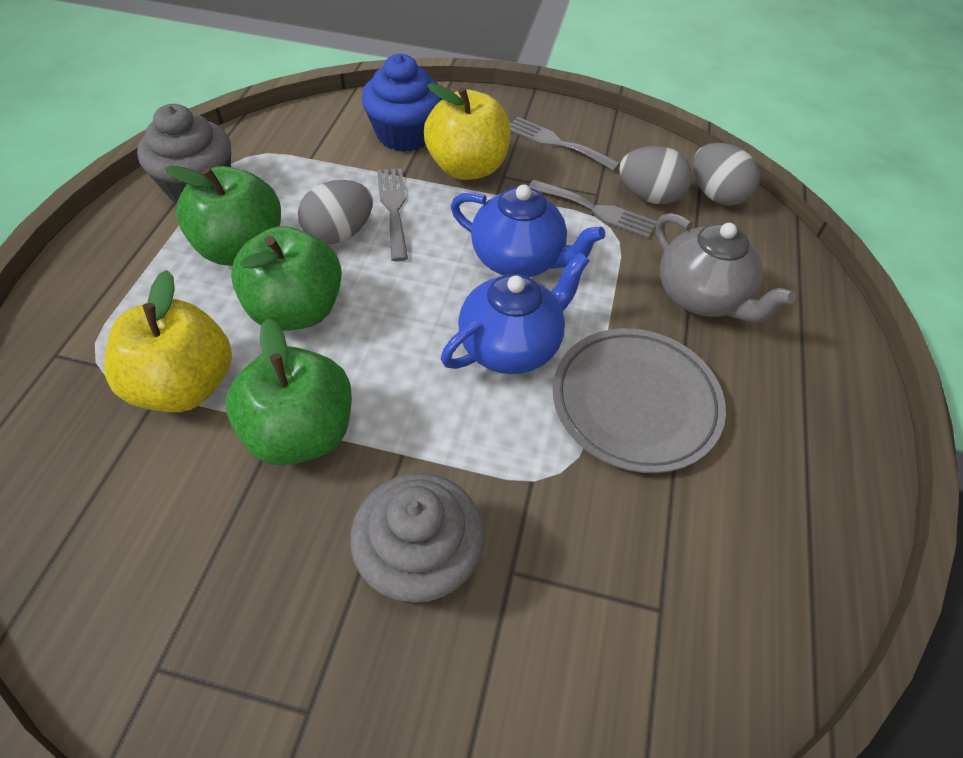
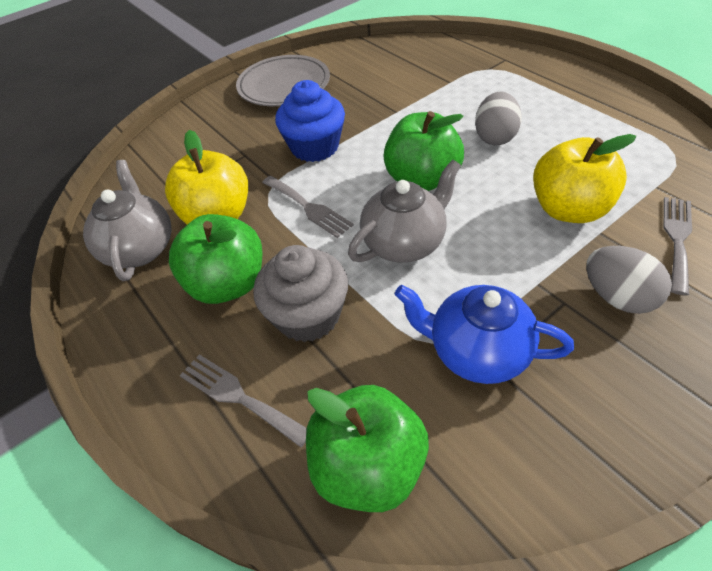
blue teapot: [441,252,590,374] [451,184,605,277] = 2 -> [395,285,574,384] = 1
grey cupcake: [137,104,231,203] [350,473,485,604] = 2 -> [253,245,348,342] = 1
grey egg: [298,180,373,244] [619,146,692,204] [693,143,760,206] = 3 -> [475,92,522,145] [586,246,672,314] = 2
grey teapot: [655,213,796,322] = 1 -> [83,160,172,281] [348,160,461,263] = 2

